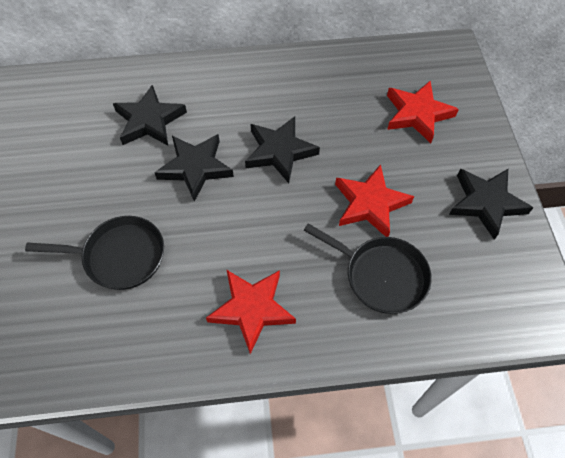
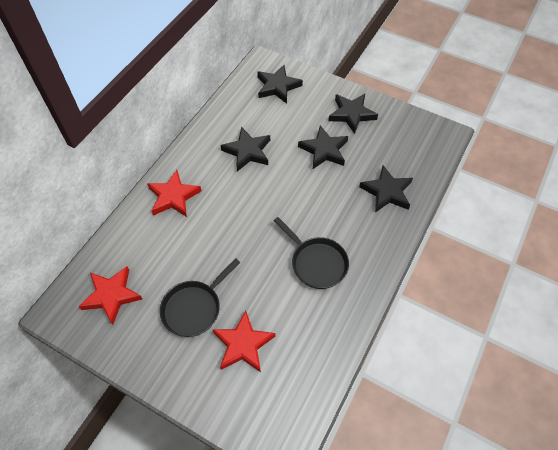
black star: [113,85,187,146] [154,134,234,202] [245,116,320,183] [449,169,533,240] = 4 -> [220,127,270,172] [257,65,303,104] [298,125,348,169] [328,94,378,134] [359,165,413,212] = 5

